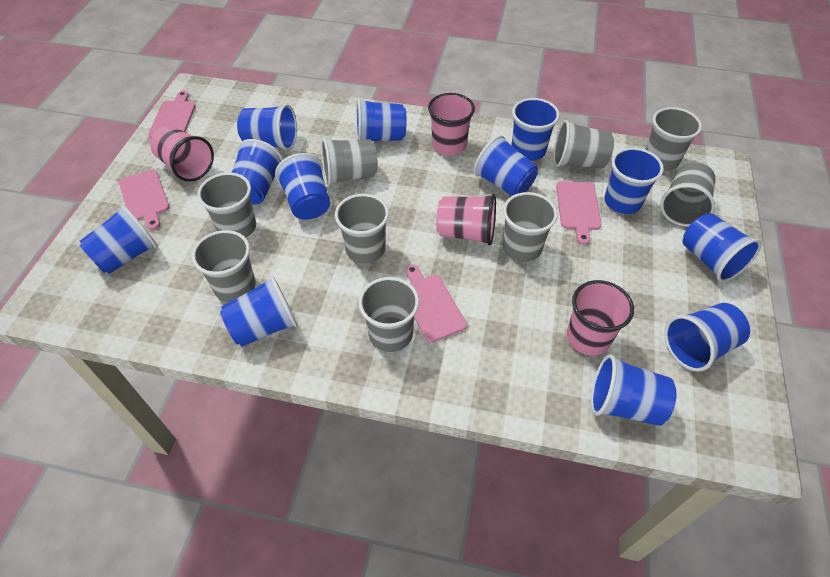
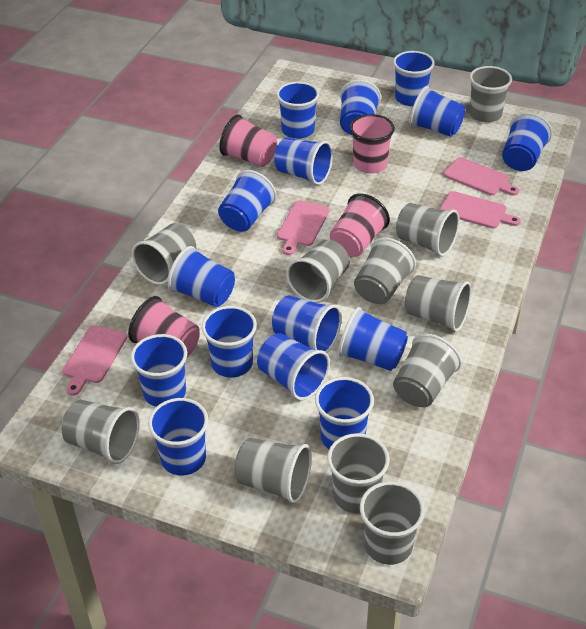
blue cup: [80,205,158,274] [220,276,298,347] [231,139,283,204] [237,104,297,151] [275,153,330,220] [356,98,407,141] [473,135,538,196] [511,98,560,161] [591,354,676,426] [604,147,664,214] [664,303,750,372] [682,213,762,282] = 12 -> [131,334,187,407] [148,398,208,475] [168,246,235,307] [202,306,257,378] [218,170,277,232] [257,333,330,400] [272,296,342,353] [274,137,333,185] [276,82,319,139] [315,377,374,449] [338,307,408,371] [340,79,381,135] [393,51,435,106] [410,86,465,137] [502,113,553,171] = 15
grey cup: [192,230,256,302] [197,172,256,238] [321,138,378,186] [335,194,389,263] [358,277,419,352] [503,192,558,262] [553,120,614,168] [645,107,702,171] [660,162,715,227] = 9 -> [62,400,140,464] [132,223,196,285] [234,438,312,504] [286,240,350,303] [327,433,390,514] [354,238,416,304] [360,481,425,565] [393,333,462,407] [396,203,459,256] [405,275,472,332] [469,66,512,122] = 11

